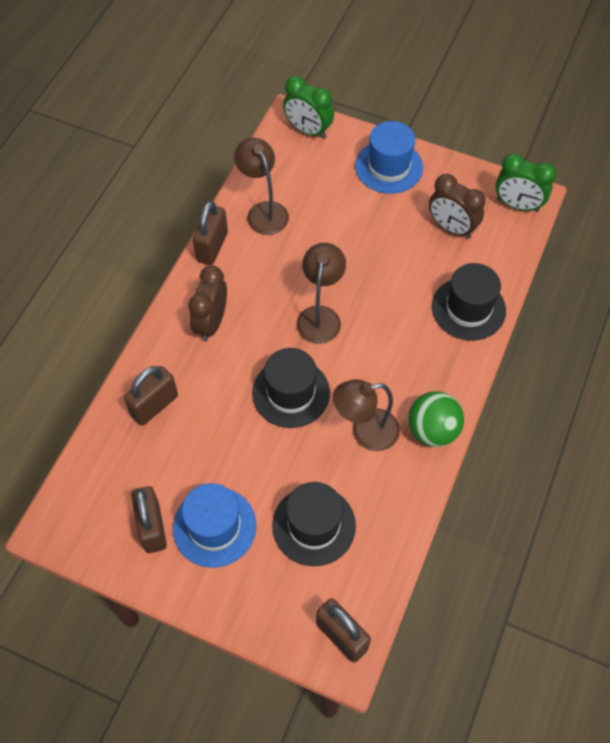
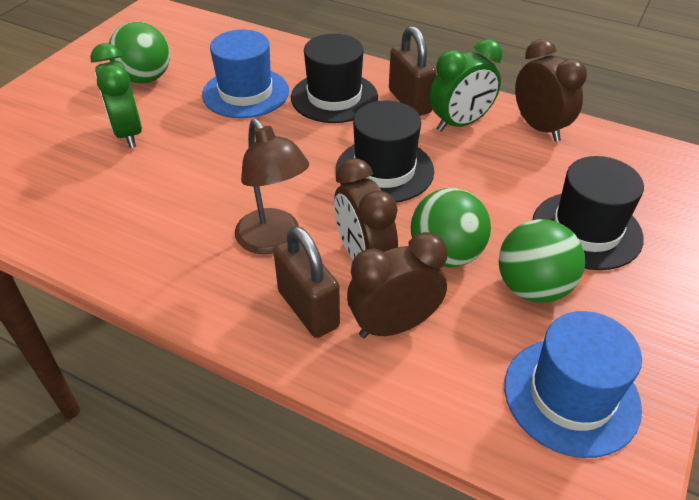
brown clock: [188,265,227,342] [429,174,486,239] = 2 -> [334,158,398,260] [347,232,447,338] [515,39,587,142] = 3
brown lamp: [234,138,289,235] [297,243,346,344] [333,379,400,451] = 3 -> [235,119,309,254] = 1
brown padlock: [124,366,178,426] [131,486,167,553] [193,201,228,265] [316,598,371,663] = 4 -> [274,226,340,338] [389,26,437,116] = 2
green ball: [408,391,464,447] = 1 -> [109,22,170,84] [411,188,491,267] [499,219,585,303] = 3

